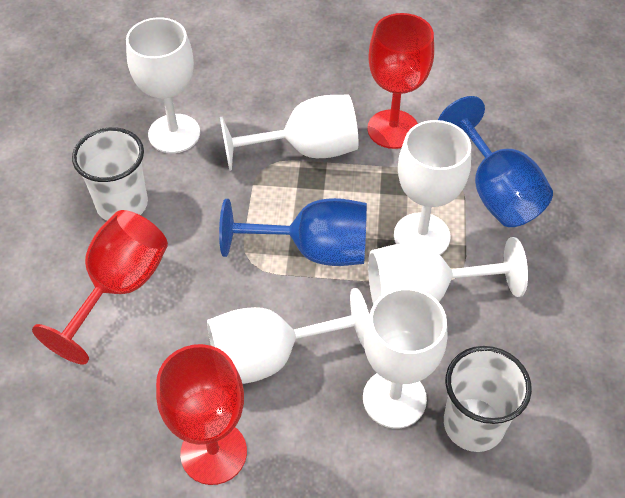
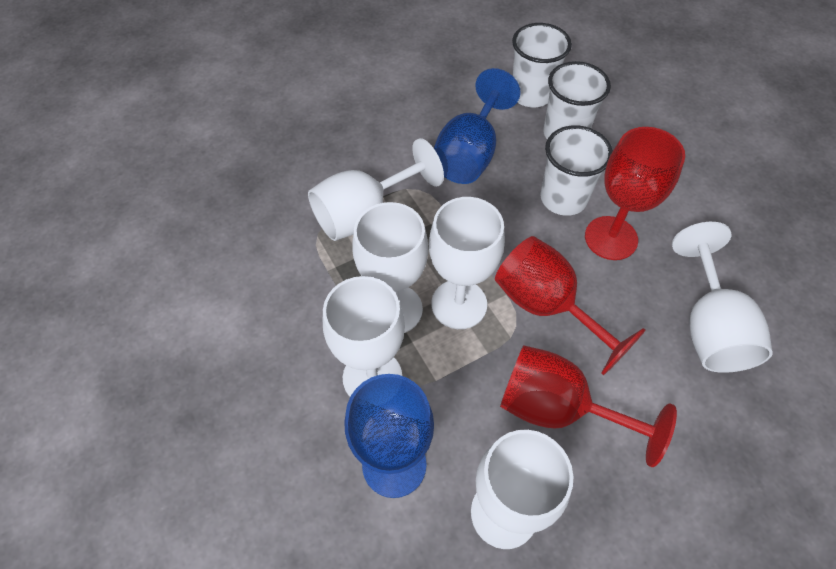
white cup: [72,127,148,221] [444,346,532,452] = 2 -> [512,23,572,107] [540,125,613,216] [543,61,611,139] = 3

